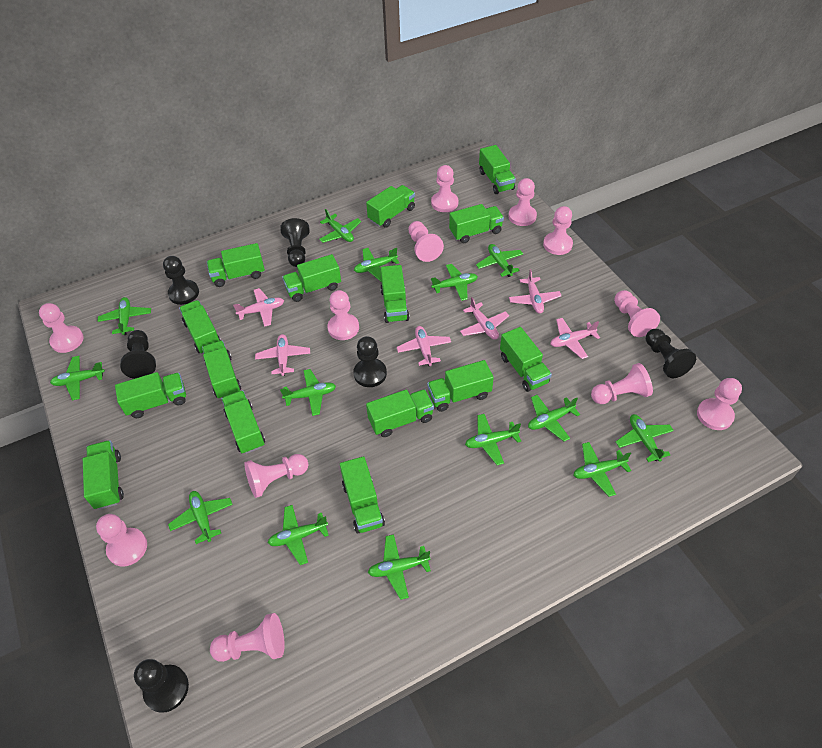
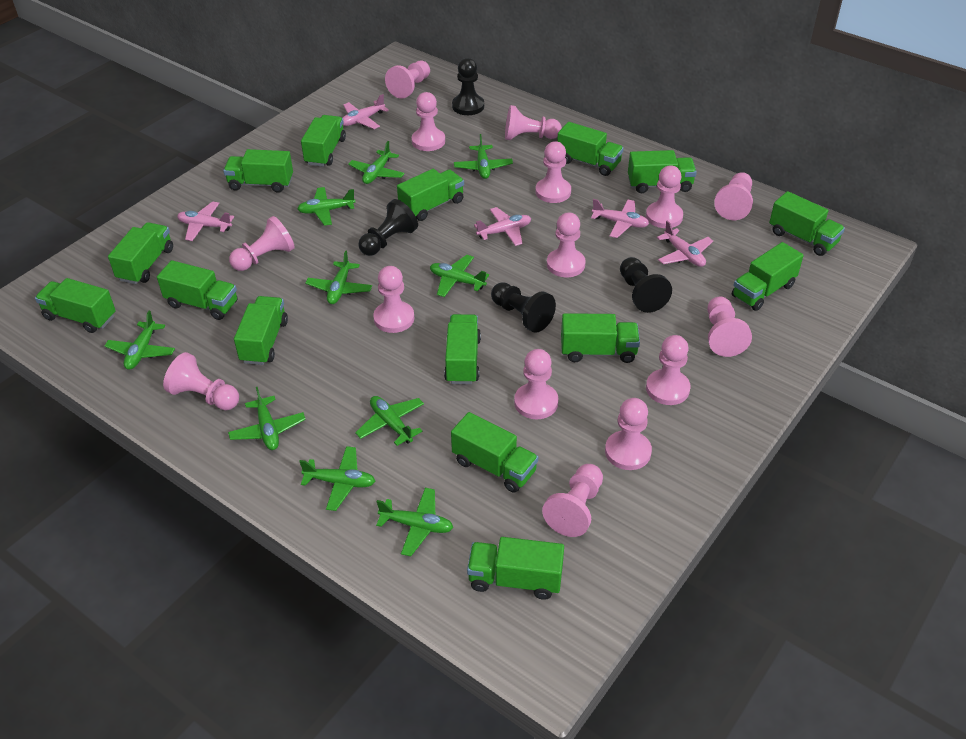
black pawn: [120,330,156,379] [134,659,189,713] [163,256,199,305] [280,218,310,267] [353,336,387,387] [646,329,696,378] = 6 -> [358,199,418,256] [452,58,484,115] [491,282,556,333] [620,257,672,313] = 4
green plane: [50,356,105,400] [97,297,151,335] [168,491,233,544] [268,505,329,565] [280,369,336,416] [319,209,361,243] [354,248,399,282] [368,534,431,600] [431,264,478,301] [465,414,521,465] [476,244,523,277] [528,395,580,441] [574,442,631,497] [616,414,674,462] = 14 -> [105,311,175,370] [228,387,306,450] [297,187,355,226] [299,446,375,511] [305,250,372,304] [348,141,405,184] [355,396,424,446] [376,488,453,556] [430,255,489,297] [454,134,513,179] = 10
pink pawn: [39,303,84,353] [96,514,147,567] [210,613,285,662] [244,454,308,498] [327,290,359,340] [408,221,444,262] [431,165,458,212] [508,178,537,226] [543,206,573,255] [591,363,653,404] [614,290,660,337] [697,378,742,430] = 12 -> [163,352,239,410] [229,216,295,271] [373,266,414,333] [385,61,430,99] [411,92,445,151] [505,105,562,140] [514,349,559,419] [536,141,571,203] [542,464,603,537] [547,212,585,277] [605,398,652,470] [646,165,683,228] [646,335,691,405] [707,296,752,357] [714,172,753,220] = 15
pink plane: [233,288,284,327] [255,334,310,376] [397,326,451,366] [460,297,509,340] [509,269,561,314] [550,318,600,359] = 6 -> [177,201,234,241] [343,94,389,129] [474,207,531,246] [591,199,649,238] [657,221,713,267] = 5

